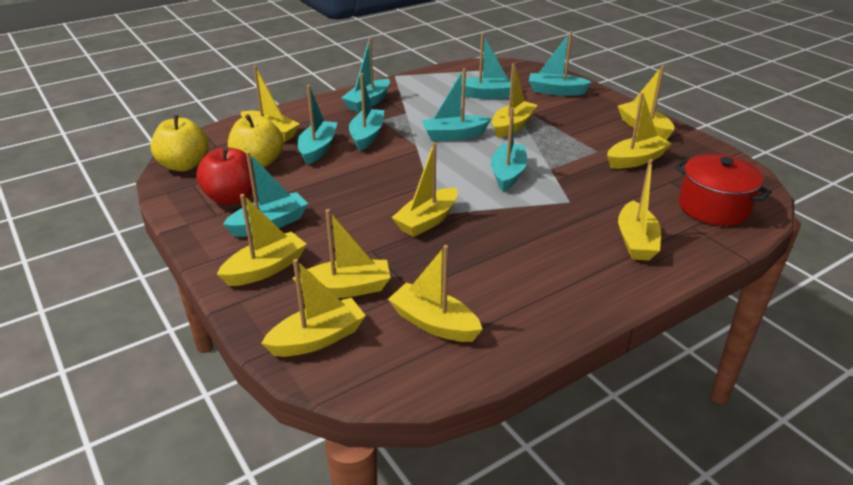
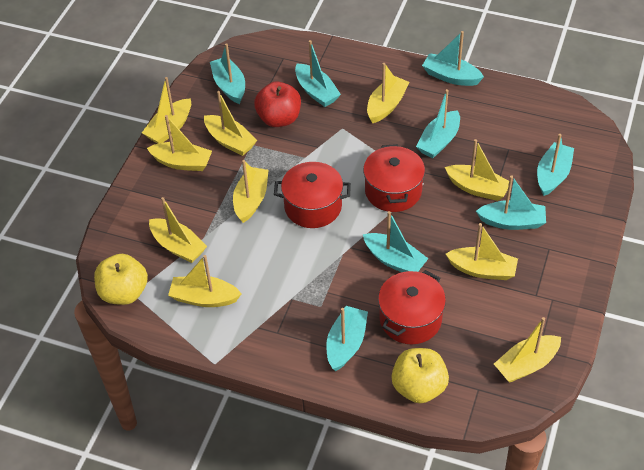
red pot: [675,154,772,226] = 1 -> [274,162,351,228] [363,144,425,212] [378,270,446,344] = 3

